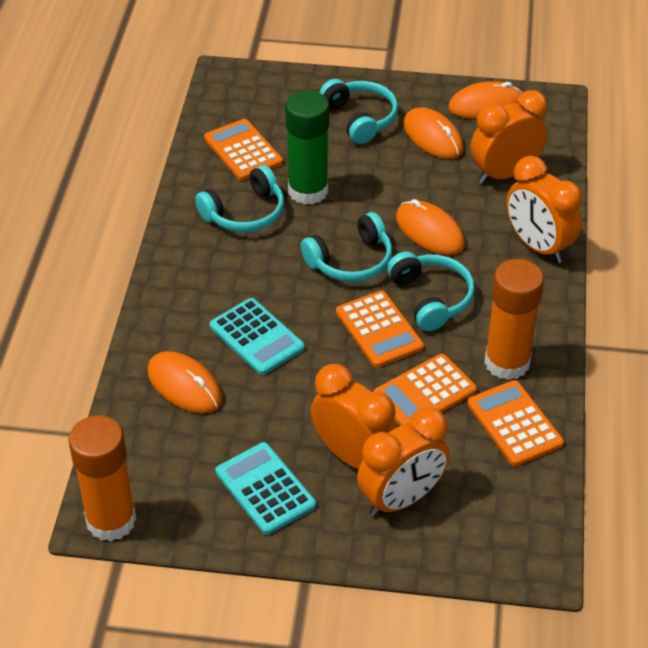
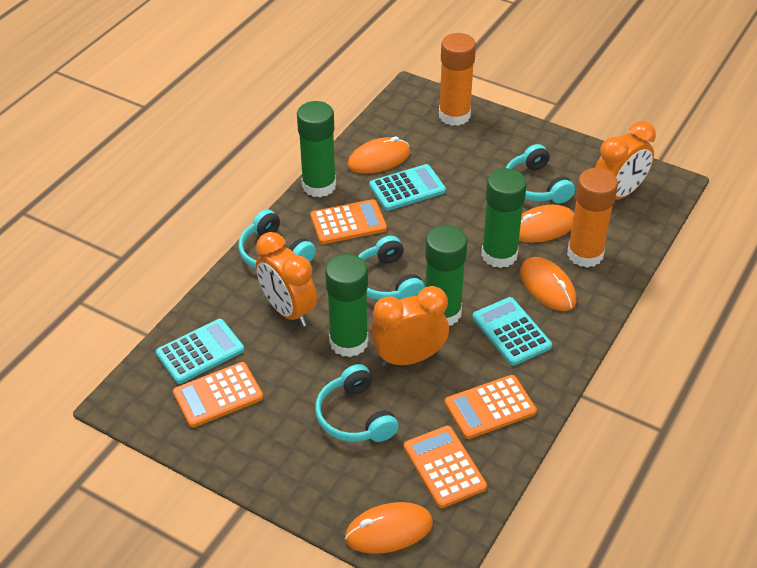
green glue stick: [285,90,329,205] = 1 -> [297,101,336,197] [325,254,368,357] [425,225,468,326] [481,168,527,268] = 4
orange clock: [311,364,396,469] [357,407,449,517] [470,90,547,184] [506,156,582,263] = 4 -> [256,232,317,327] [371,286,449,367] [595,121,656,200] = 3
turquoise calculator: [210,298,305,375] [216,442,316,535] = 2 -> [156,319,244,384] [369,164,446,211] [472,297,552,366] = 3

